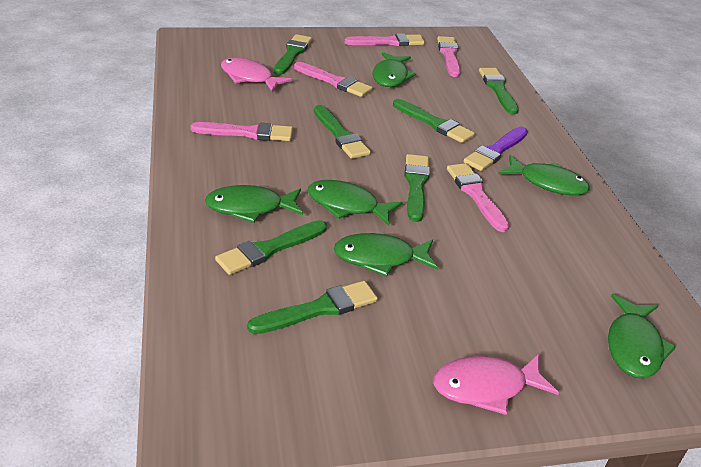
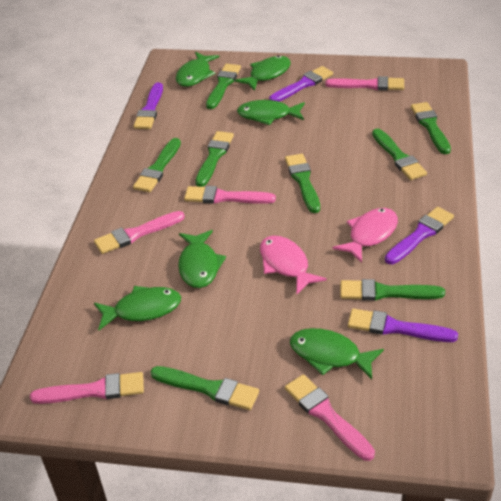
green brush: [215,220,327,275] [247,281,378,334] [274,34,312,75] [314,105,371,159] [393,99,475,143] [404,154,430,222] [479,68,519,114] = 7 -> [133,138,181,192] [150,366,259,410] [196,131,234,187] [206,64,241,109] [285,154,320,213] [340,279,445,301] [372,128,427,180] [411,102,451,154] = 8
purple brush: [464,127,528,171] = 1 -> [134,82,163,129] [269,66,333,101] [348,309,458,342] [385,207,454,264] = 4

